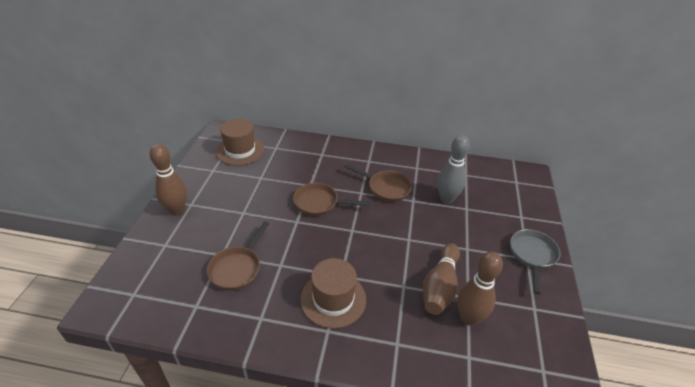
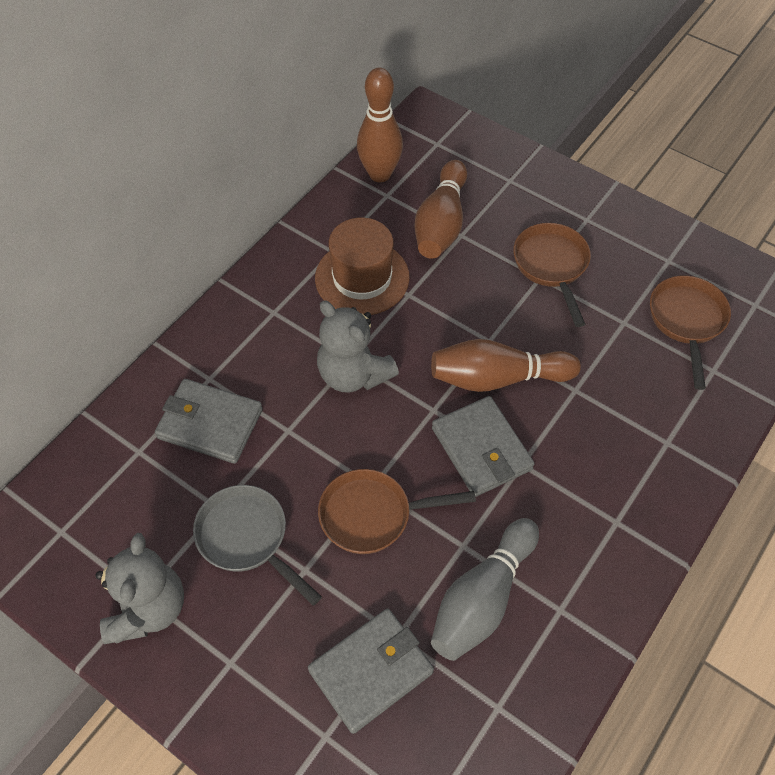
brown hat: [216,119,264,166] [300,258,366,328] = 2 -> [315,217,410,315] = 1
grey teddy bear: none = 0 -> [95,533,184,644] [317,300,399,393] = 2
grey wallet: none = 0 -> [155,379,263,464] [308,609,434,734] [432,396,535,497] = 3

